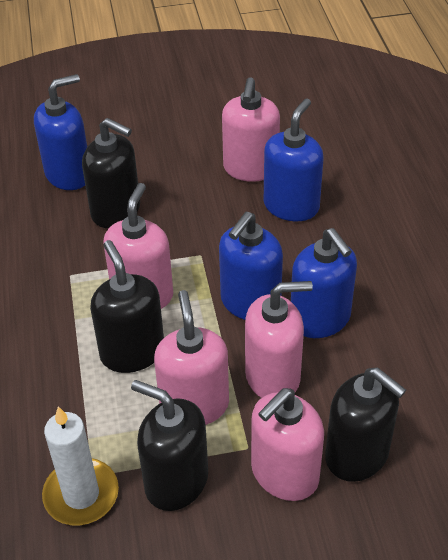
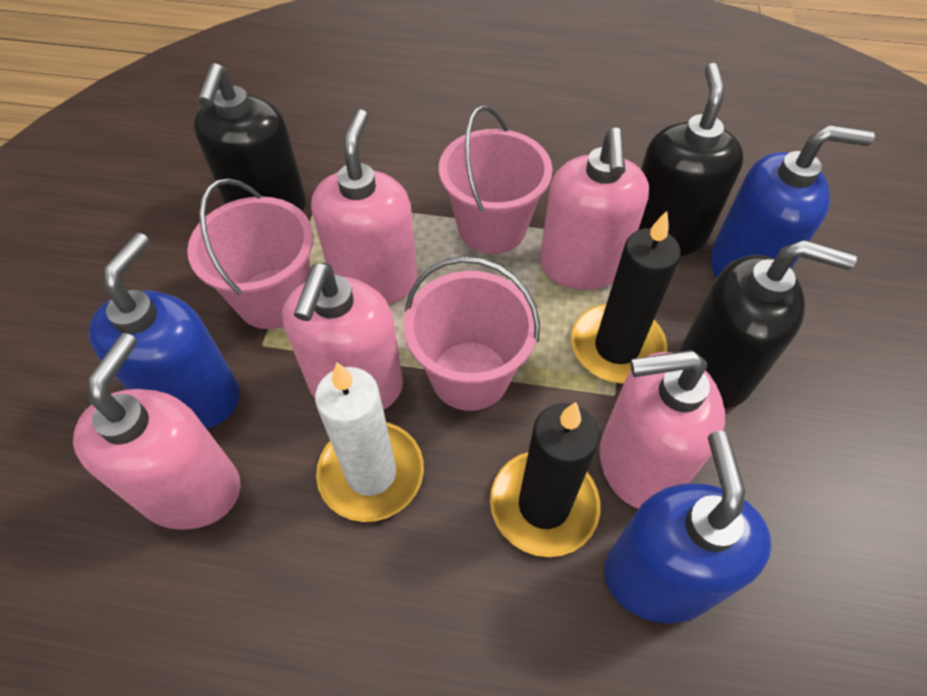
black candle: none = 0 -> [490,402,601,557] [571,211,681,384] = 2
black soap dispenser: [82,118,140,228] [90,240,164,373] [131,380,208,511] [325,367,406,482] = 4 -> [194,63,306,212] [638,63,744,256] [679,240,857,409] = 3
blue soap dispenser: [34,74,87,190] [219,212,283,320] [264,98,324,221] [291,228,357,338] = 4 -> [89,233,240,429] [604,431,772,624] [711,125,875,278] = 3
pink bucket: none = 0 -> [187,178,313,329] [404,256,540,411] [439,105,553,254] = 3

